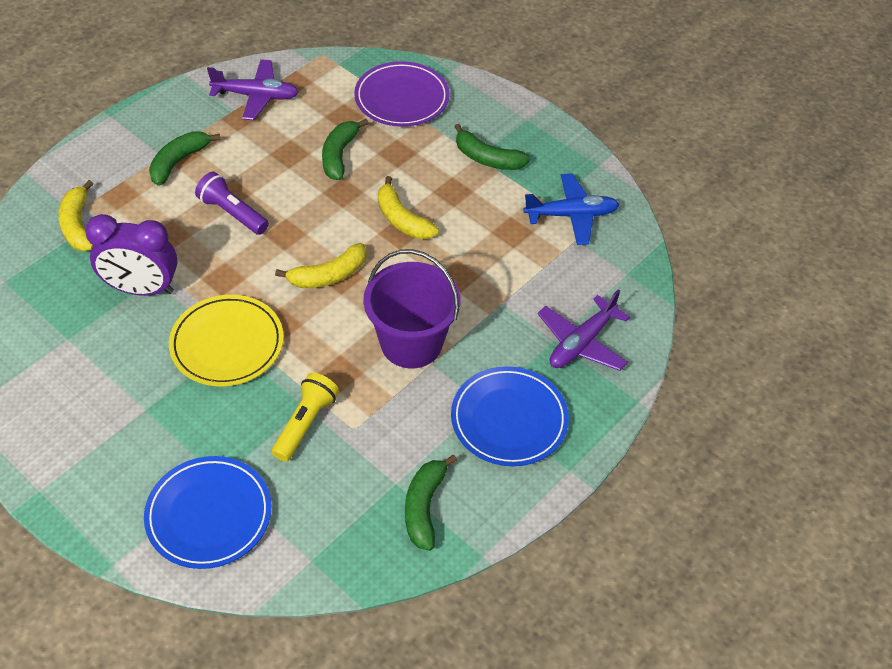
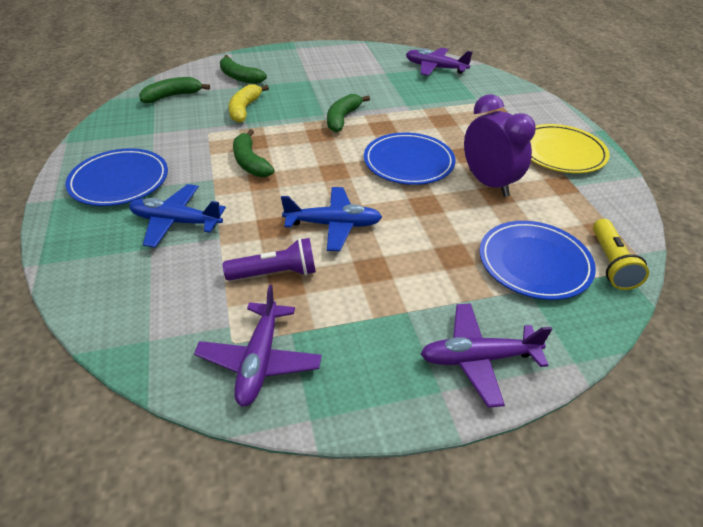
blue plane: [523,173,620,245] = 1 -> [129,184,226,248] [281,187,382,251] = 2
blue plate: [144,456,271,569] [451,366,569,466] = 2 -> [66,148,168,206] [364,133,456,185] [480,221,596,300] = 3
purple bucket: [364,249,461,368] = 1 -> none = 0
purple plane: [207,59,299,121] [538,289,630,371] = 2 -> [194,285,322,407] [406,48,472,76] [421,303,552,408] = 3
purple plate: [354,61,450,127] = 1 -> none = 0
yellow banana: [58,180,93,251] [275,243,366,288] [378,176,439,239] = 3 -> [229,84,269,123] = 1

